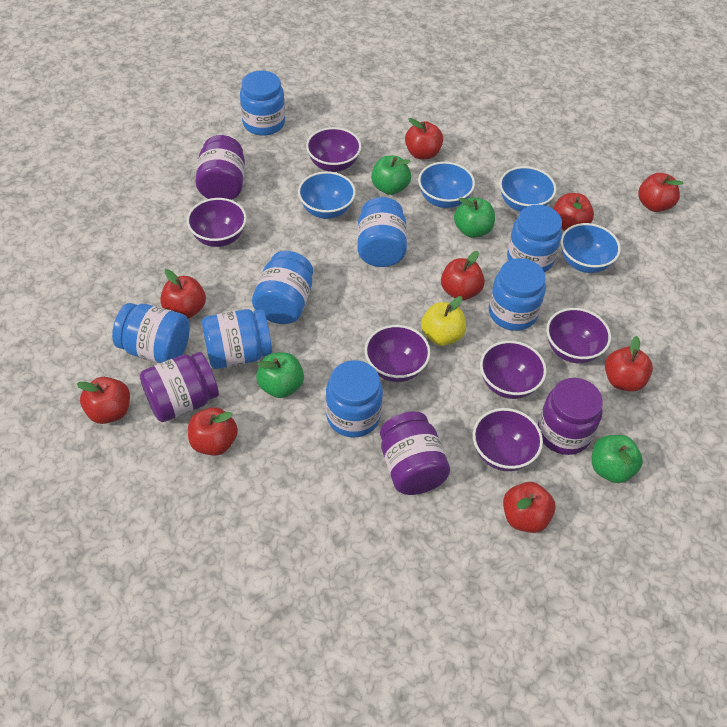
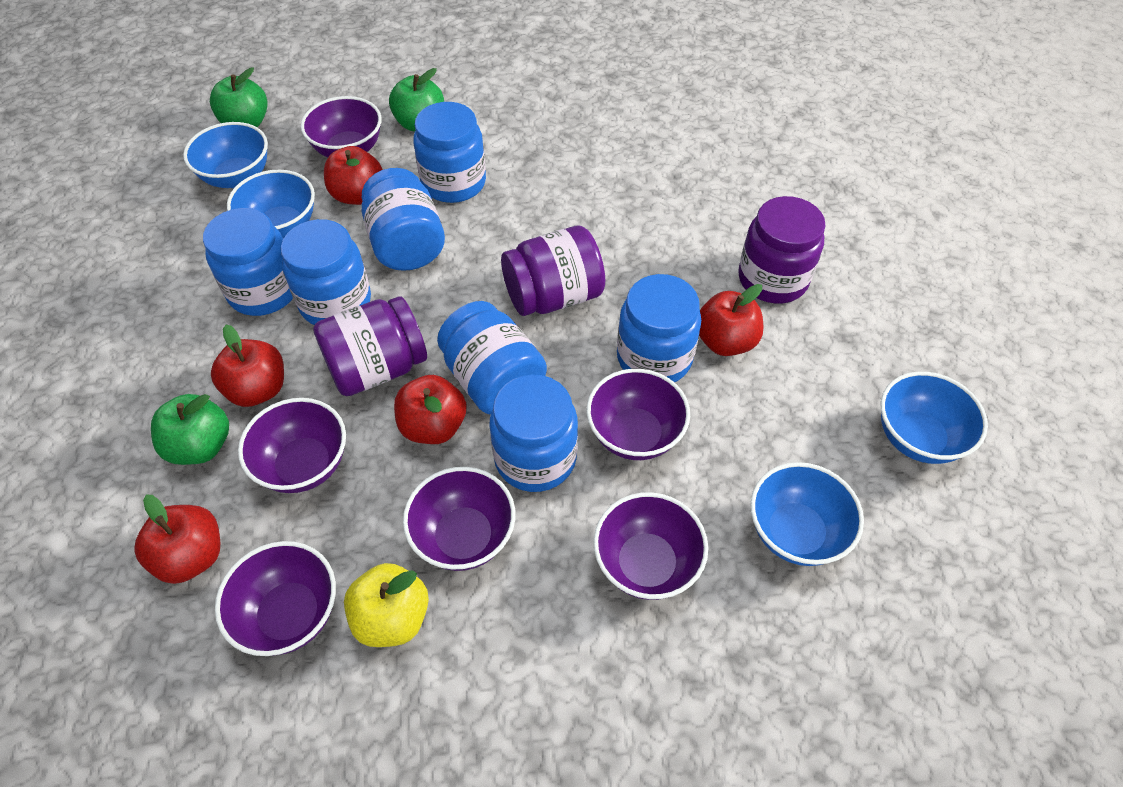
blue jar: [112,303,190,363] [202,309,272,369] [240,71,285,136] [252,251,313,324] [326,360,383,437] [357,197,407,267] [489,258,546,331] [507,205,562,273] = 8 -> [203,208,293,316] [281,219,371,325] [362,168,445,271] [413,102,486,203] [437,301,547,415] [489,374,578,492] [617,274,701,382] = 7
green apple: [256,353,304,398] [371,156,411,195] [454,197,495,238] [592,435,643,483] = 4 -> [151,394,229,465] [210,67,268,127] [389,68,444,132] = 3
purple jar: [140,352,219,422] [195,135,245,200] [380,411,450,495] [538,378,603,455] = 4 -> [313,296,427,396] [501,226,605,316] [738,196,826,304] = 3
red apple: [77,377,130,424] [160,269,206,319] [188,407,238,456] [405,118,443,160] [441,251,485,300] [503,482,555,533] [553,193,594,231] [605,336,653,392] [638,173,683,212] = 9 -> [134,494,220,584] [211,325,284,407] [324,146,383,205] [394,375,467,444] [699,284,764,356] = 5

